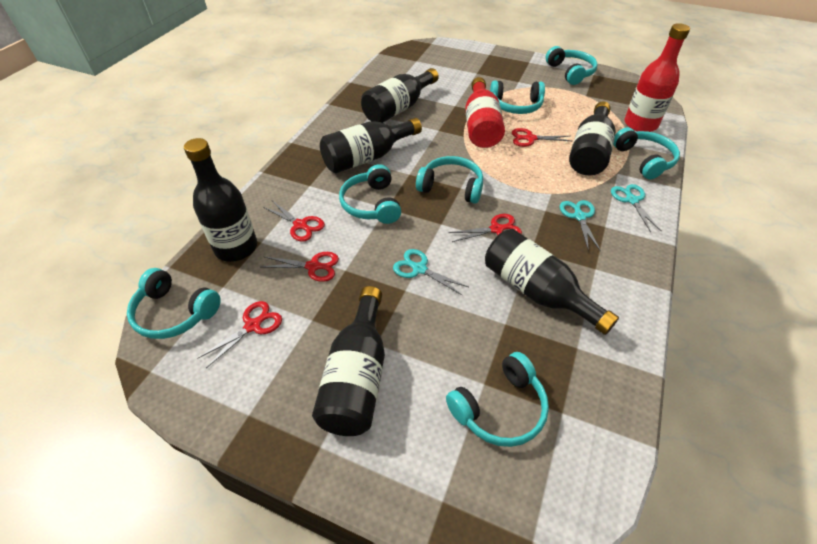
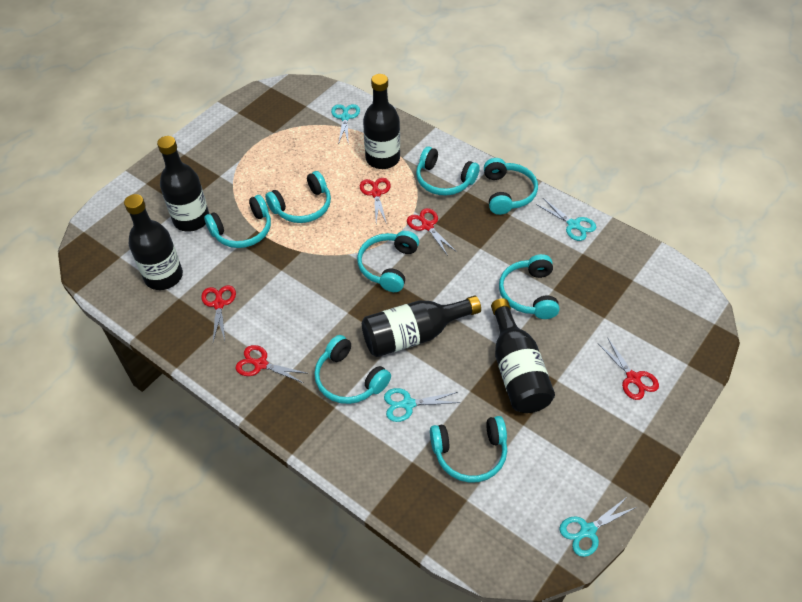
black bottle: [184,138,257,262] [312,286,385,436] [320,118,422,173] [361,68,439,123] [485,229,619,335] [569,101,616,175] = 6 -> [124,194,183,290] [157,136,209,232] [362,296,481,357] [363,74,400,169] [491,298,555,413] = 5
red bottle: [465,77,505,148] [624,23,690,132] = 2 -> none = 0
turquoise headphones: [127,268,221,339] [339,164,401,224] [416,156,483,204] [446,352,549,447] [490,81,545,114] [546,46,597,85] [613,127,680,179] = 7 -> [204,195,271,248] [265,171,331,223] [314,335,391,404] [357,231,419,292] [416,147,480,196] [430,416,507,483] [484,158,538,215] [499,254,559,319] = 8
turquoise scissors: [393,249,468,296] [560,200,601,251] [611,184,662,232] = 3 -> [331,104,360,145] [384,388,460,422] [536,198,596,241] [559,496,636,557] = 4

